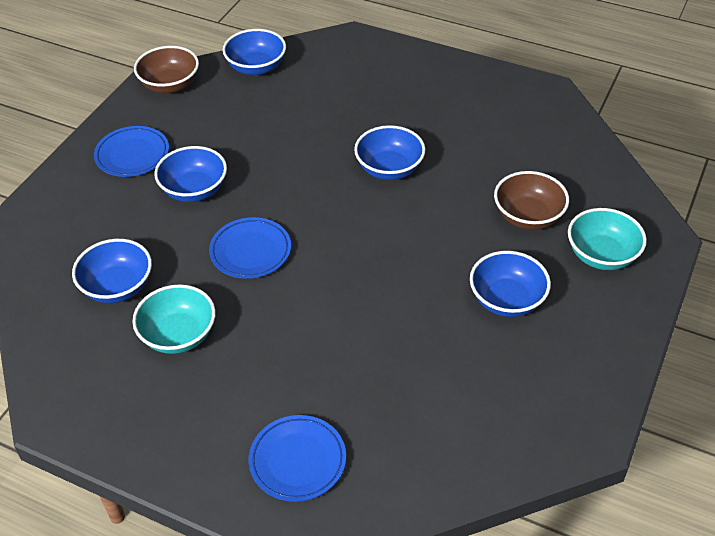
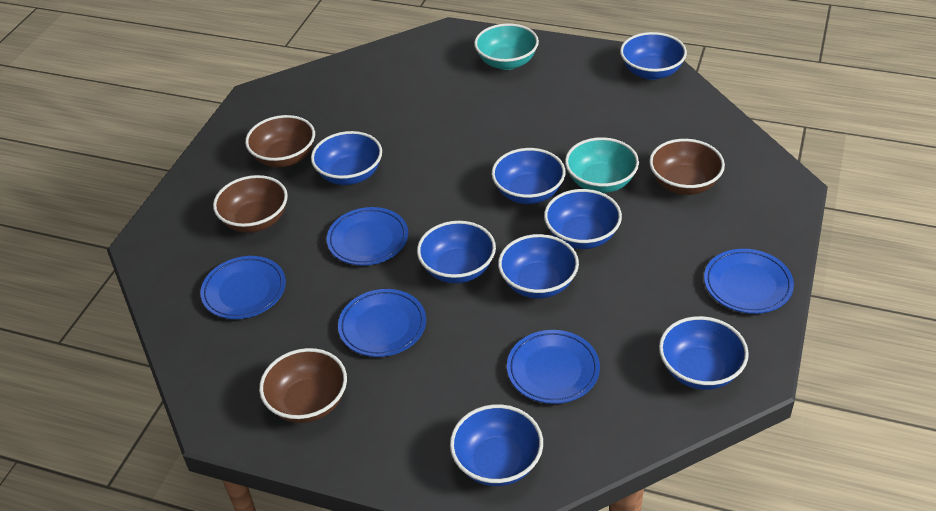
blue bowl: [72,239,152,303] [154,146,227,202] [223,29,286,75] [354,125,425,180] [470,251,551,317] = 5 -> [311,131,382,185] [417,221,496,283] [450,404,543,486] [491,148,566,204] [498,234,579,298] [544,189,622,249] [620,32,687,80] [659,316,749,390] = 8
blue plate: [94,126,169,177] [209,217,291,279] [249,415,346,502] = 3 -> [200,256,286,319] [327,207,408,265] [338,289,426,357] [507,330,600,404] [704,249,794,314] = 5
brown bowl: [134,46,199,93] [494,171,569,230] = 2 -> [213,175,288,233] [245,115,315,167] [259,348,347,423] [649,139,725,195] = 4

